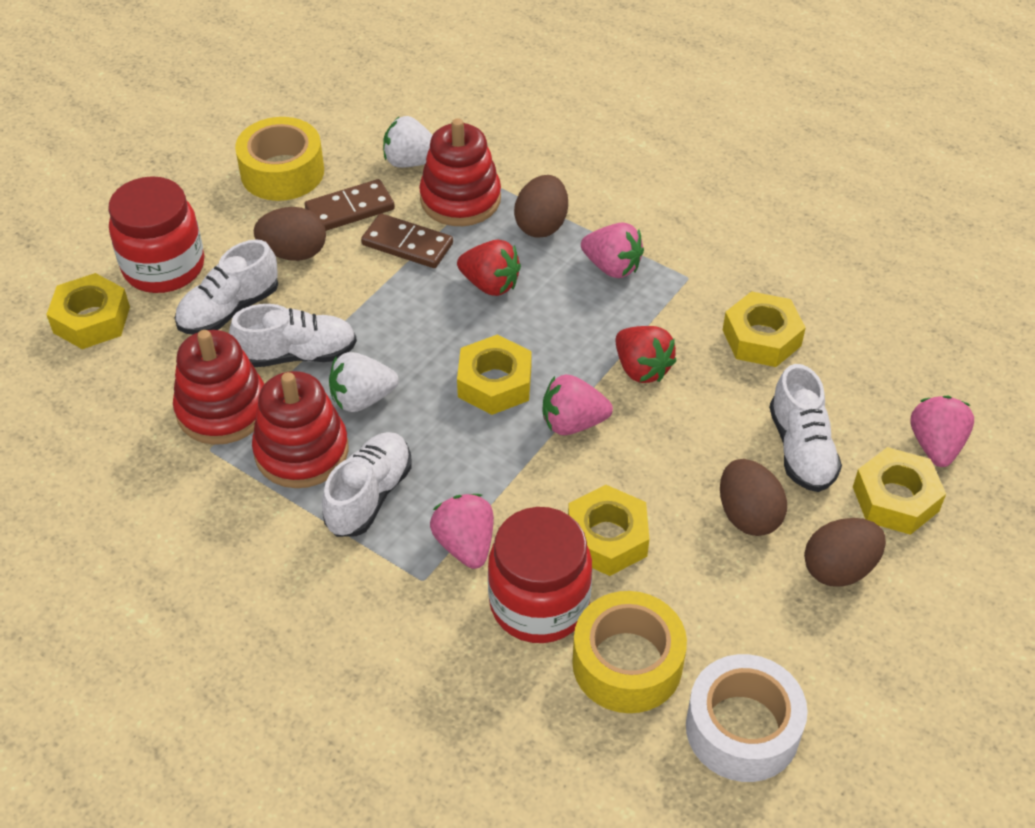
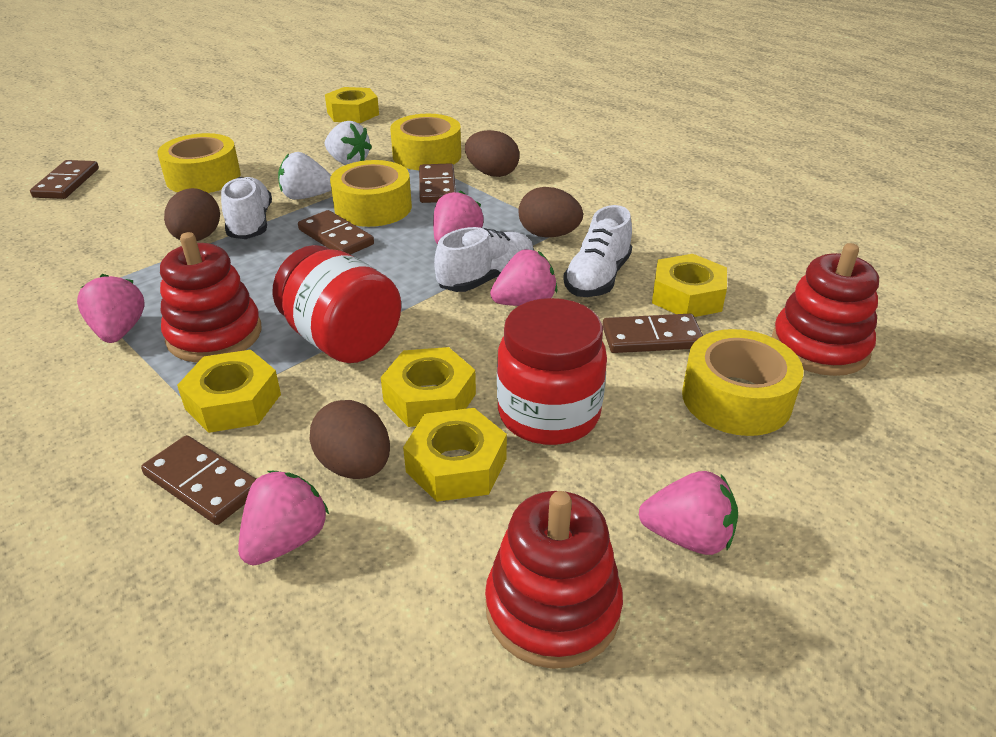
brown domino: [305,179,395,231] [361,213,453,268] = 2 -> [30,160,99,199] [141,435,256,525] [298,210,374,255] [419,163,456,203] [602,314,703,353] = 5
pink strawberry: [430,494,494,569] [543,374,613,435] [581,222,644,278] [910,396,974,467] = 4 -> [77,274,145,343] [238,471,329,565] [433,190,484,244] [490,249,557,306] [639,471,738,555] = 5
red strawberry: [457,240,521,296] [615,326,677,383] = 2 -> none = 0
white shoe: [175,239,278,335] [229,304,357,367] [322,432,411,537] [769,364,842,492] = 4 -> [221,177,272,239] [434,227,535,292] [563,205,632,297] = 3
white tape: [686,654,808,782] = 1 -> none = 0
yellow tape: [235,117,324,201] [572,591,687,713] = 2 -> [157,133,241,193] [330,160,412,227] [390,114,461,170] [682,329,804,436] = 4

